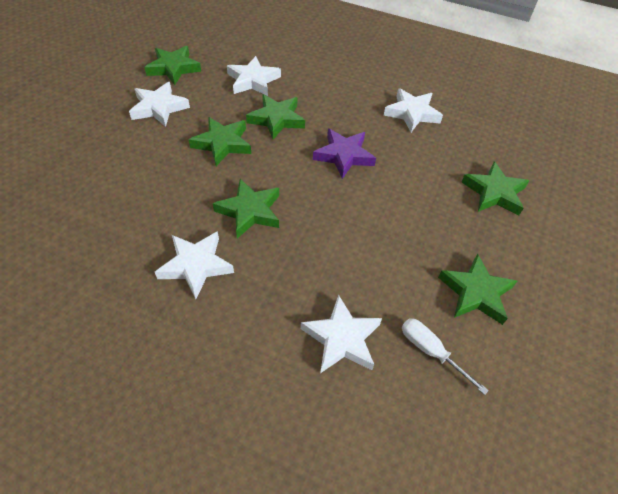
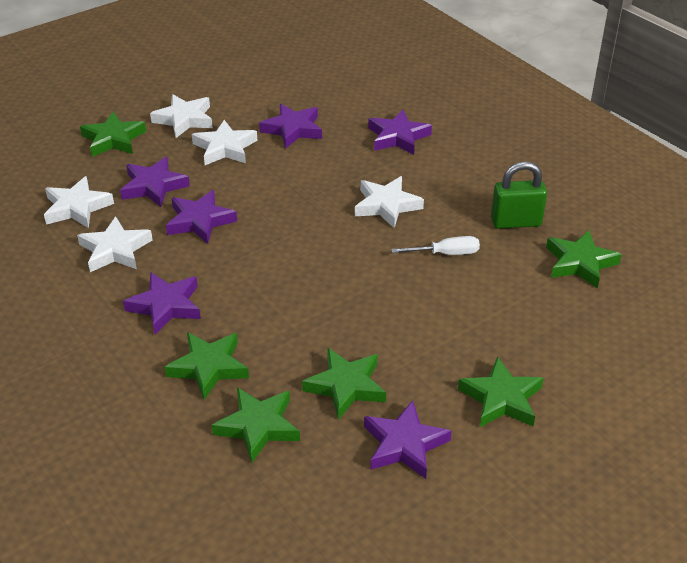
green padlock: none = 0 -> [491,161,547,229] = 1
purple star: [313,129,376,179] = 1 -> [120,157,190,207] [123,272,201,334] [166,190,237,244] [259,104,322,149] [364,400,452,479] [368,109,432,155] = 6

